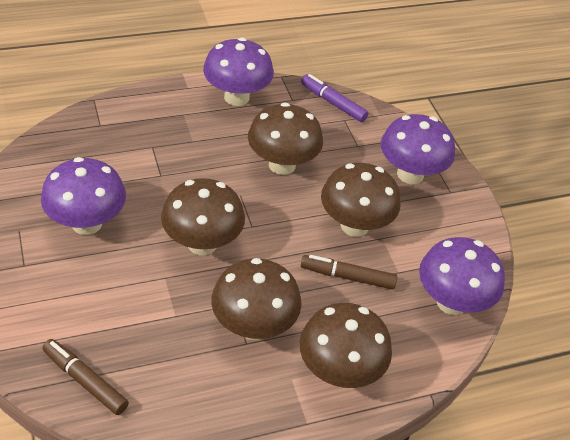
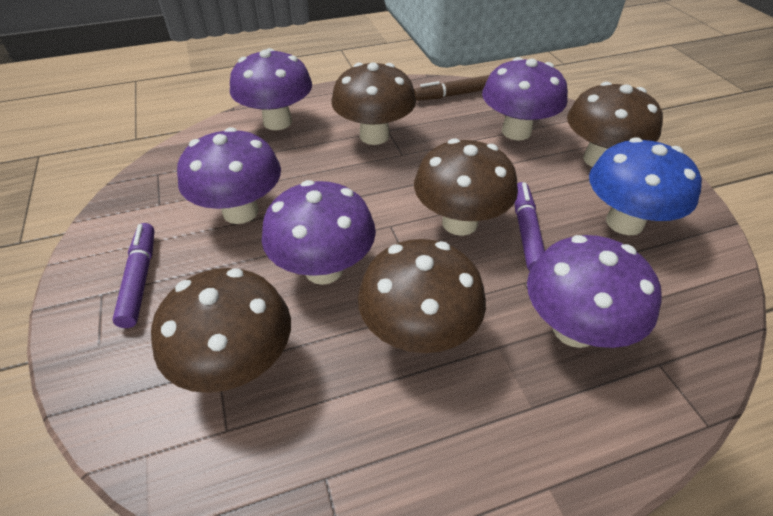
blue mushroom: none = 0 -> [589,137,702,235] = 1
brown marker: [42,339,129,415] [301,255,397,290] = 2 -> [414,75,490,101] = 1
purple marker: [301,74,369,122] = 1 -> [112,223,154,328] [515,182,545,271] = 2
purple mushroom: [41,157,126,235] [203,38,274,106] [381,114,455,184] [419,237,505,315] = 4 -> [177,127,281,224] [230,48,312,130] [262,180,376,285] [482,57,568,141] [527,235,662,348] = 5

